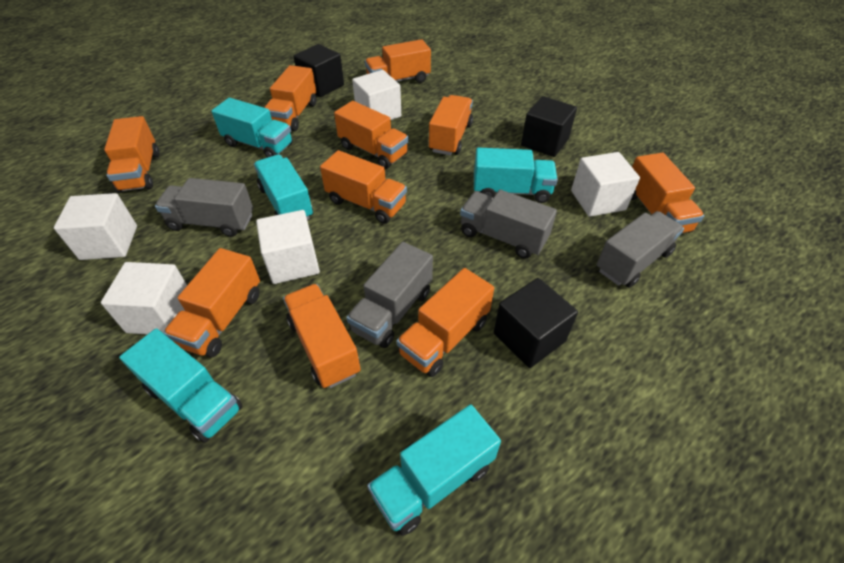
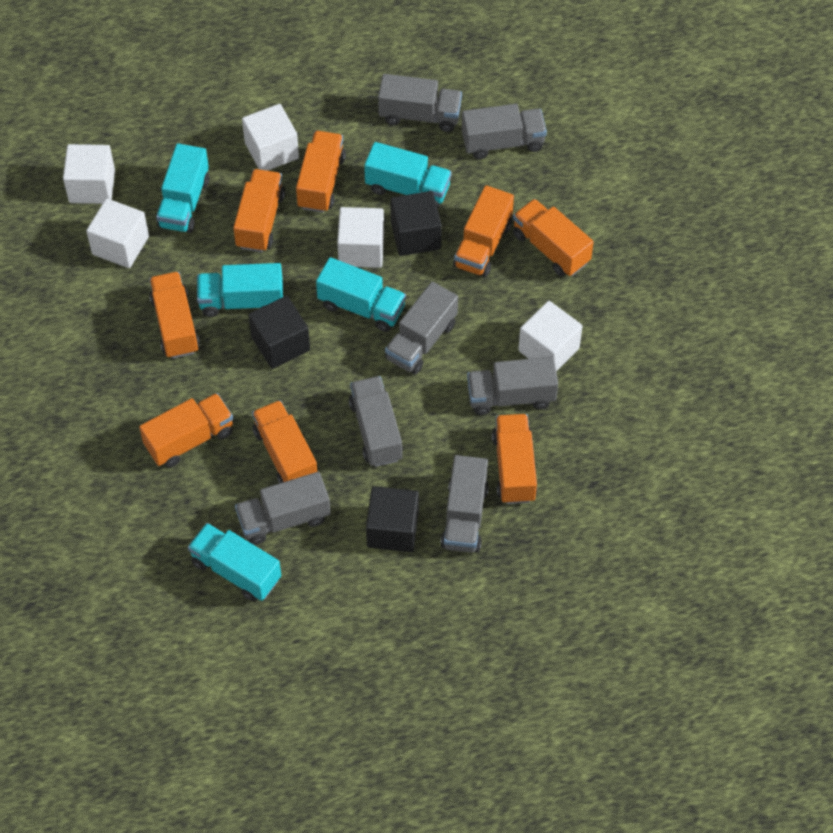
grey truck: [155,178,253,237] [346,242,433,348] [460,190,557,259] [597,211,684,288] = 4 -> [235,472,331,545] [349,376,403,467] [378,74,462,132] [385,282,458,375] [441,455,489,553] [462,104,547,159] [467,357,558,415] = 7
orange truck: [104,116,159,193] [163,248,260,357] [264,65,317,131] [283,284,361,388] [320,150,407,224] [334,101,409,169] [365,39,431,83] [397,268,494,377] [429,95,473,155] [631,153,704,233] = 10 -> [139,393,233,467] [149,272,200,359] [233,169,285,252] [252,400,317,483] [296,131,346,213] [453,185,514,277] [492,414,537,504] [513,199,594,276] = 8

